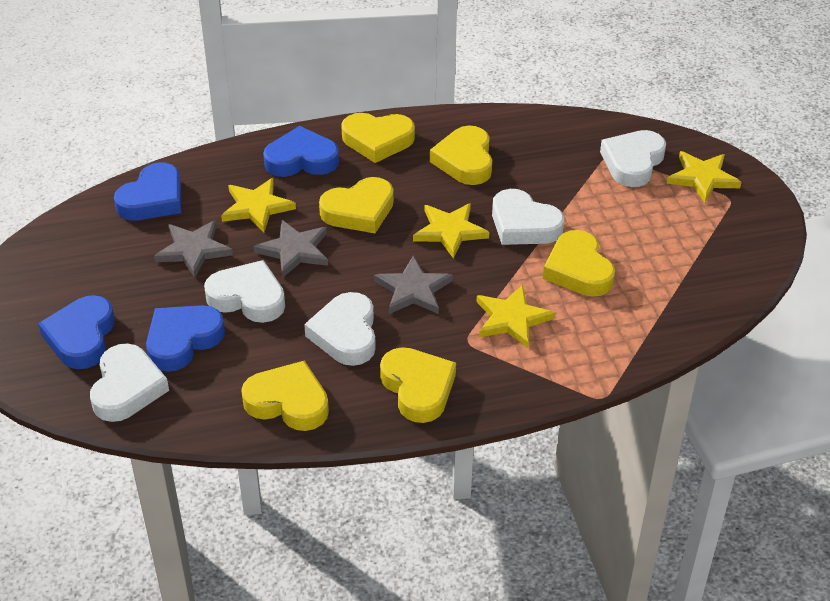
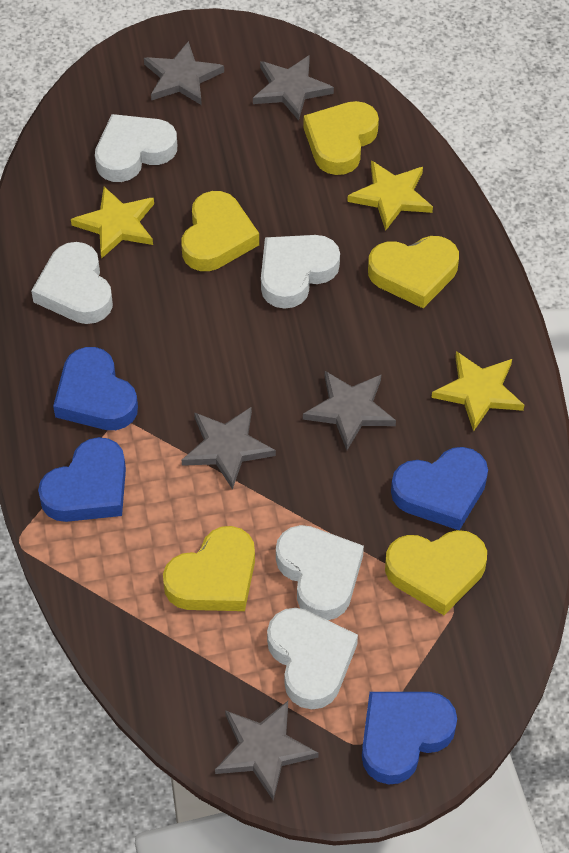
grey star: [154,220,233,278] [254,220,328,278] [374,256,453,314] = 3 -> [144,41,224,105] [182,407,276,490] [215,701,319,800] [253,55,334,120] [303,371,396,450] = 5
yellow heart: [241,361,329,431] [319,177,394,233] [341,113,415,163] [380,347,456,423] [430,126,492,185] [543,230,615,297] = 6 -> [163,526,255,611] [181,191,259,271] [304,101,379,175] [368,236,459,308] [385,530,487,615] = 5
yellow star: [221,178,296,232] [413,203,489,259] [476,285,555,348] [667,151,742,203] = 4 -> [71,187,154,259] [347,160,433,231] [431,351,524,432] = 3

